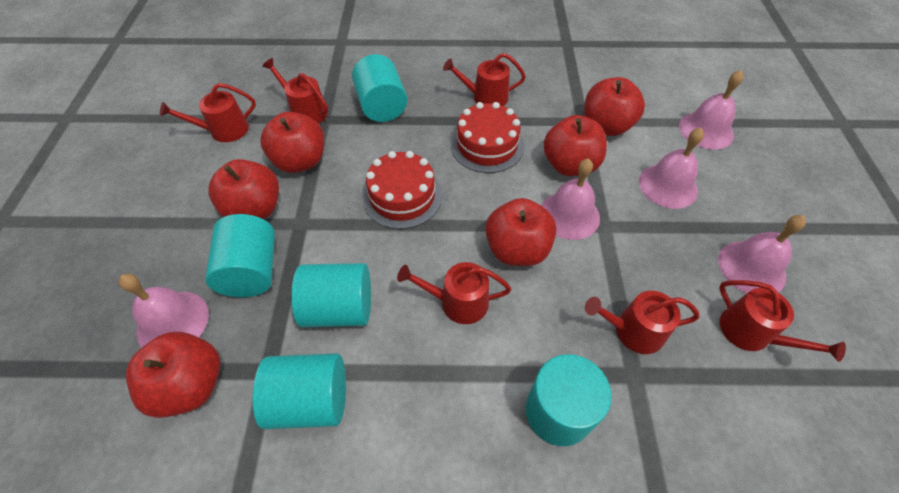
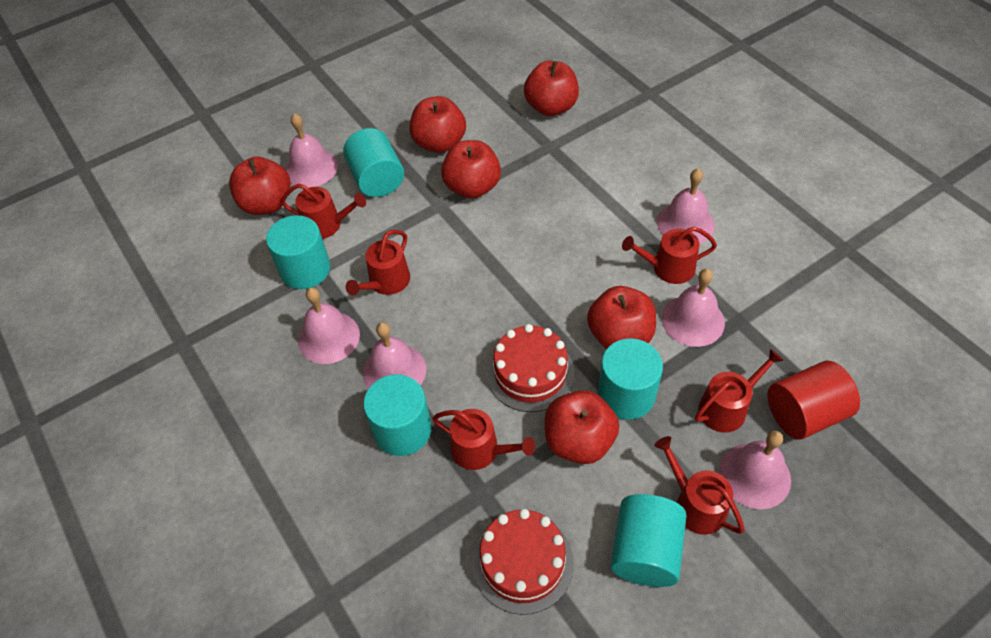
pink bell: [119,274,209,347] [541,158,600,240] [639,128,704,209] [679,70,744,150] [718,215,806,293] = 5 -> [285,113,338,188] [298,287,360,364] [363,322,426,389] [657,168,715,244] [662,269,725,347] [719,430,791,509] = 6
red cylinder: none = 0 -> [768,361,860,440] = 1

